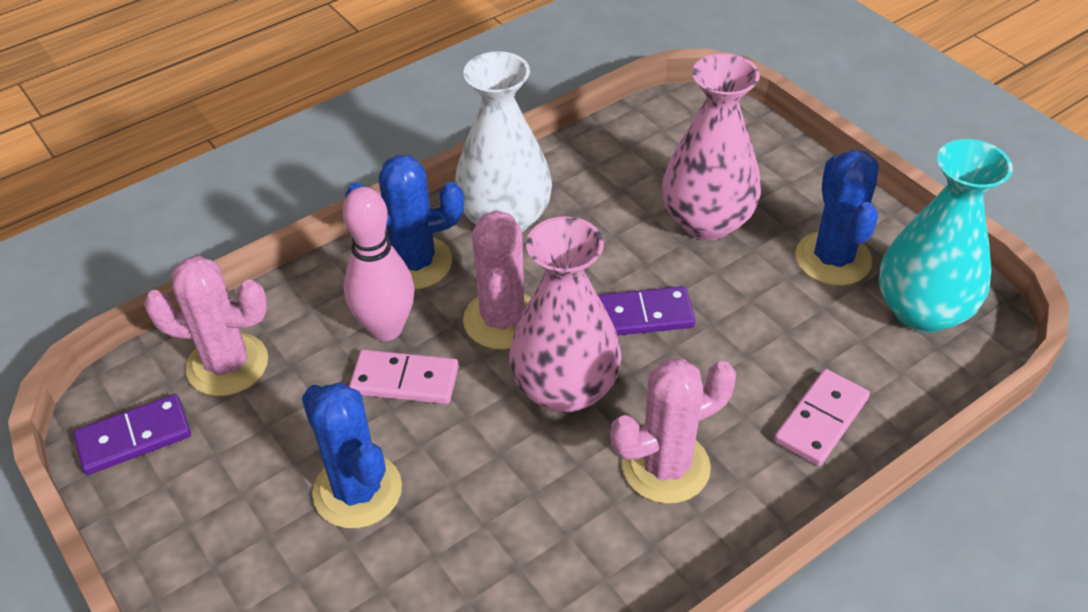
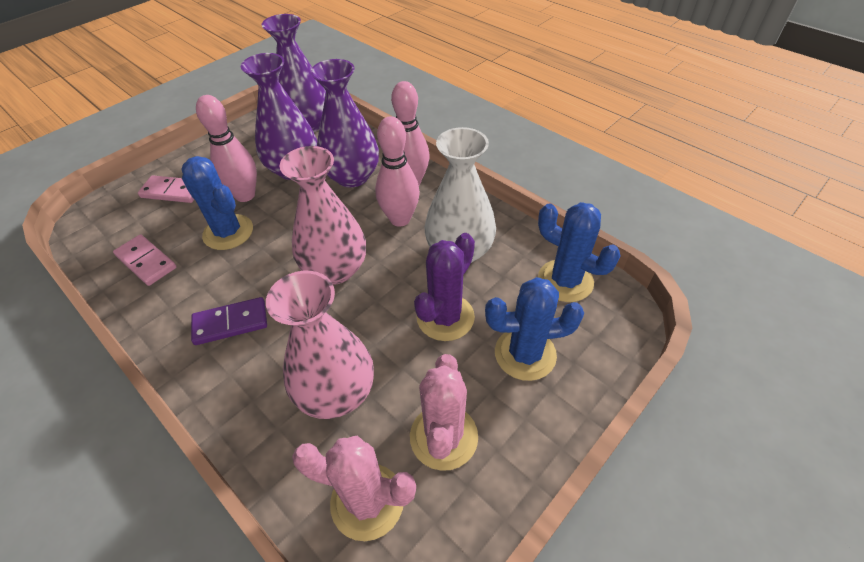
pink bowling pin: [343,187,415,341] = 1 -> [196,95,257,202] [375,116,420,227] [391,81,430,185] = 3
pink cactus: [144,256,268,396] [463,211,531,350] [610,358,736,504] = 3 -> [292,436,416,541] [410,354,478,471] = 2
purple cactus: none = 0 -> [414,233,475,341] = 1
purple domino: [73,394,191,475] [598,286,695,335] = 2 -> [191,297,267,345] = 1
purple vase: none = 0 -> [241,53,317,180] [262,14,326,132] [310,59,379,188] = 3
turquoise vase: [879,139,1013,333] = 1 -> none = 0

